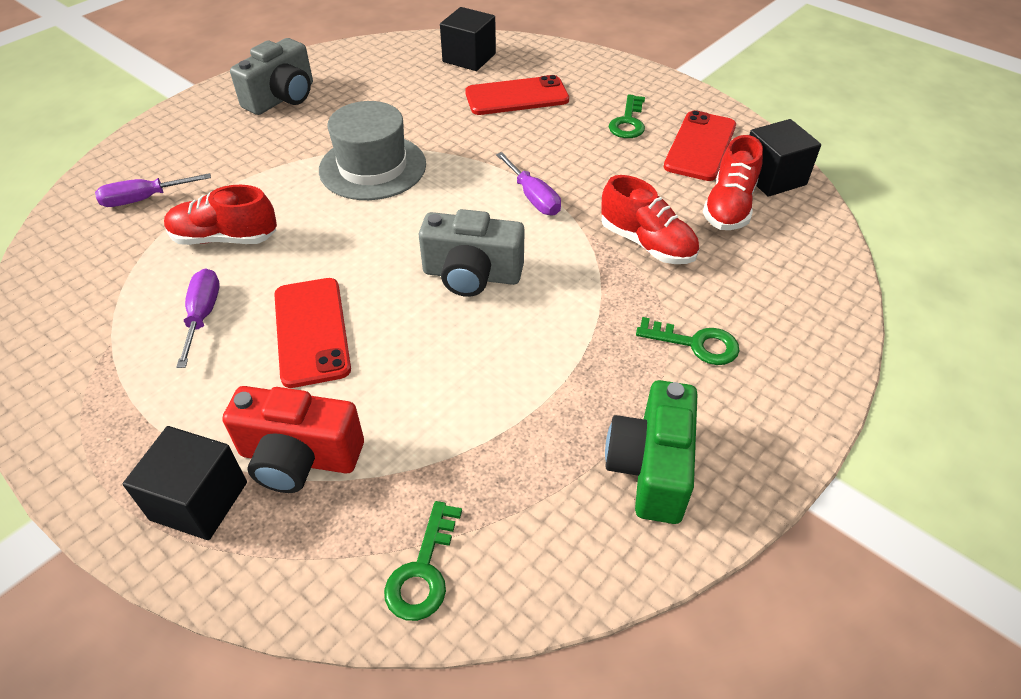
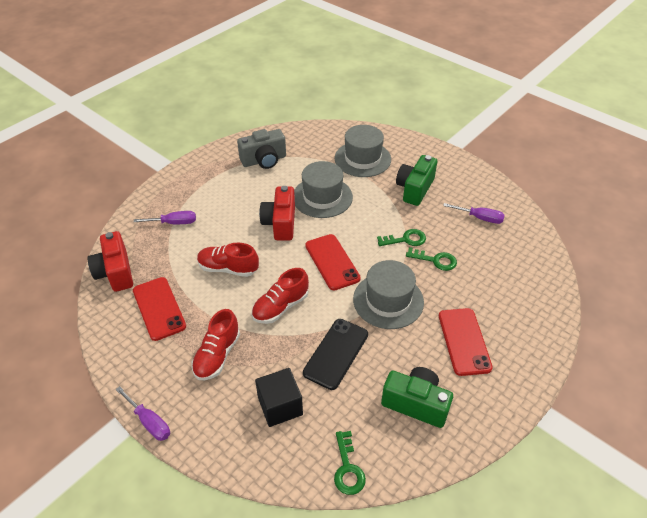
black cube: [123,426,247,540] [440,7,496,71] [749,119,821,197] = 3 -> [255,368,303,427] = 1
black phone: none = 0 -> [303,319,368,390] = 1
green camera: [605,380,697,524] = 1 -> [381,367,453,428] [396,155,437,206] = 2
grey camera: [230,38,313,115] [419,209,525,297] = 2 -> [237,129,286,169] = 1
grey hat: [319,101,426,200] = 1 -> [294,161,353,218] [335,125,391,177] [353,260,424,329] = 3
red camera: [222,386,364,493] = 1 -> [87,231,133,292] [259,186,295,241] = 2

